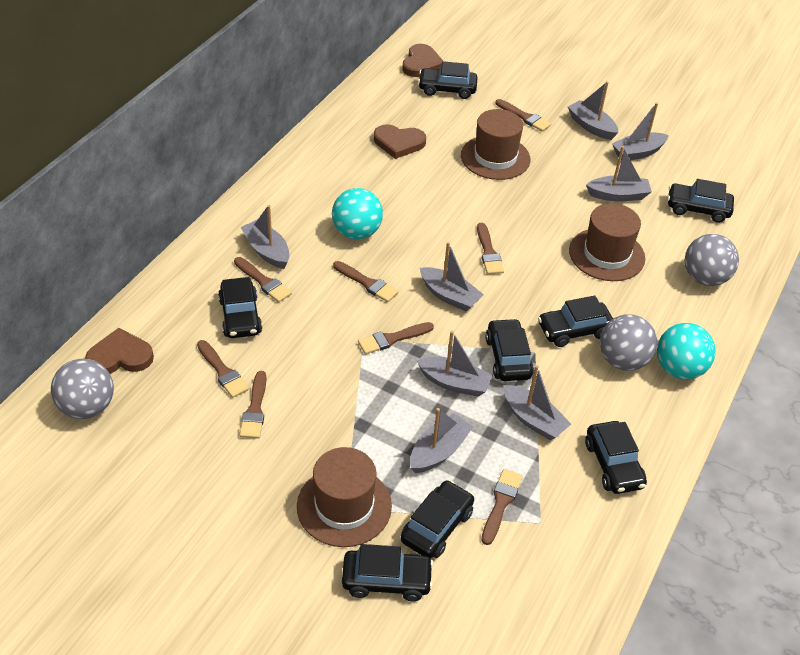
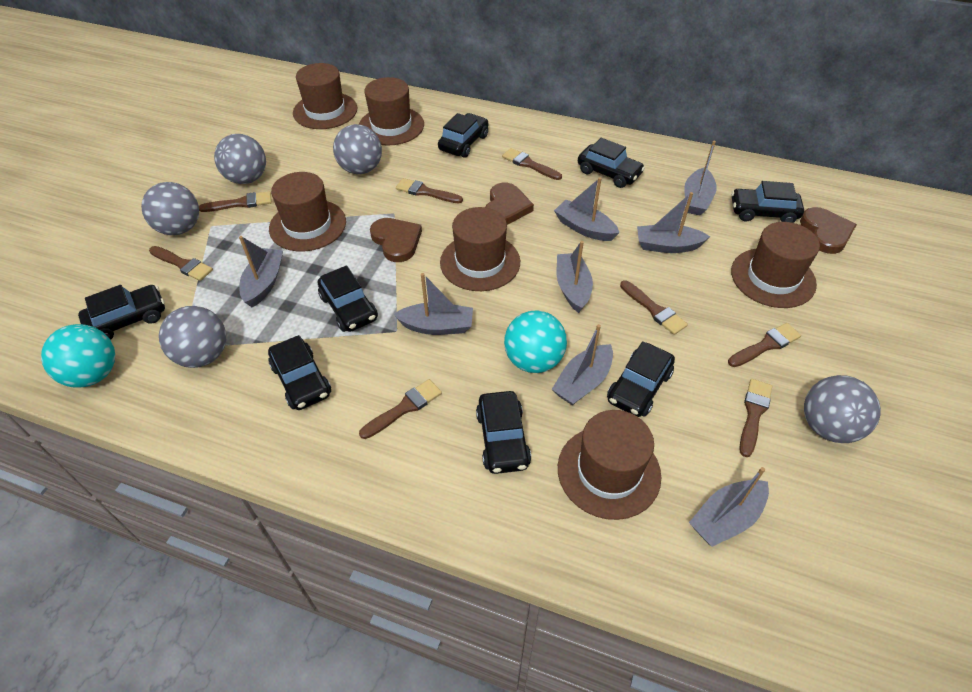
brown hat: [297,447,392,547] [461,109,530,180] [569,203,645,281] = 3 -> [269,172,346,252] [293,63,358,129] [359,77,424,146] [440,207,520,291] [558,410,661,520] [731,222,820,308] = 6
grey ball: [51,359,114,419] [600,314,658,371] [685,234,739,286] = 3 -> [141,182,199,235] [159,306,226,368] [214,134,266,184] [333,124,382,174] [804,375,881,443] = 5

